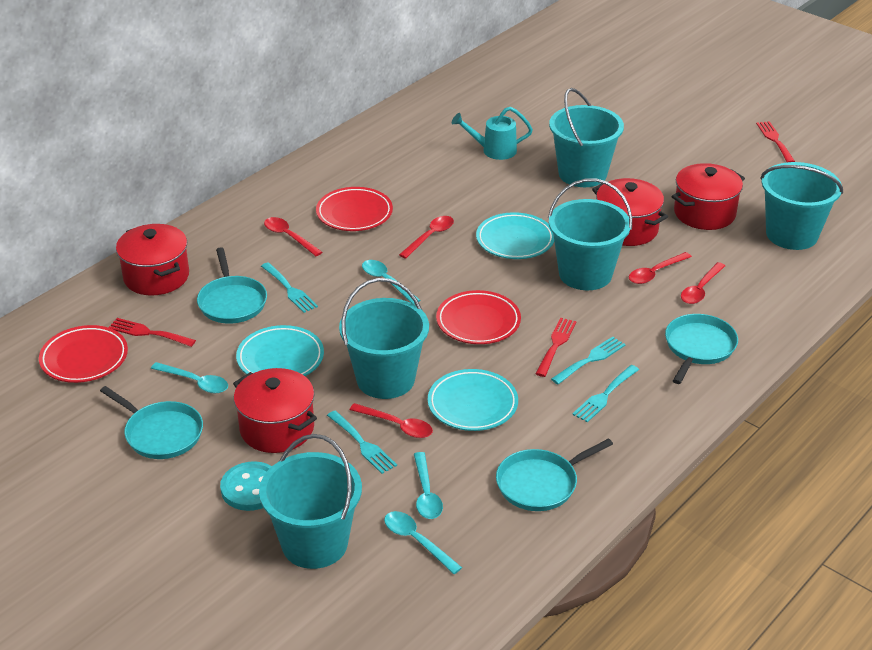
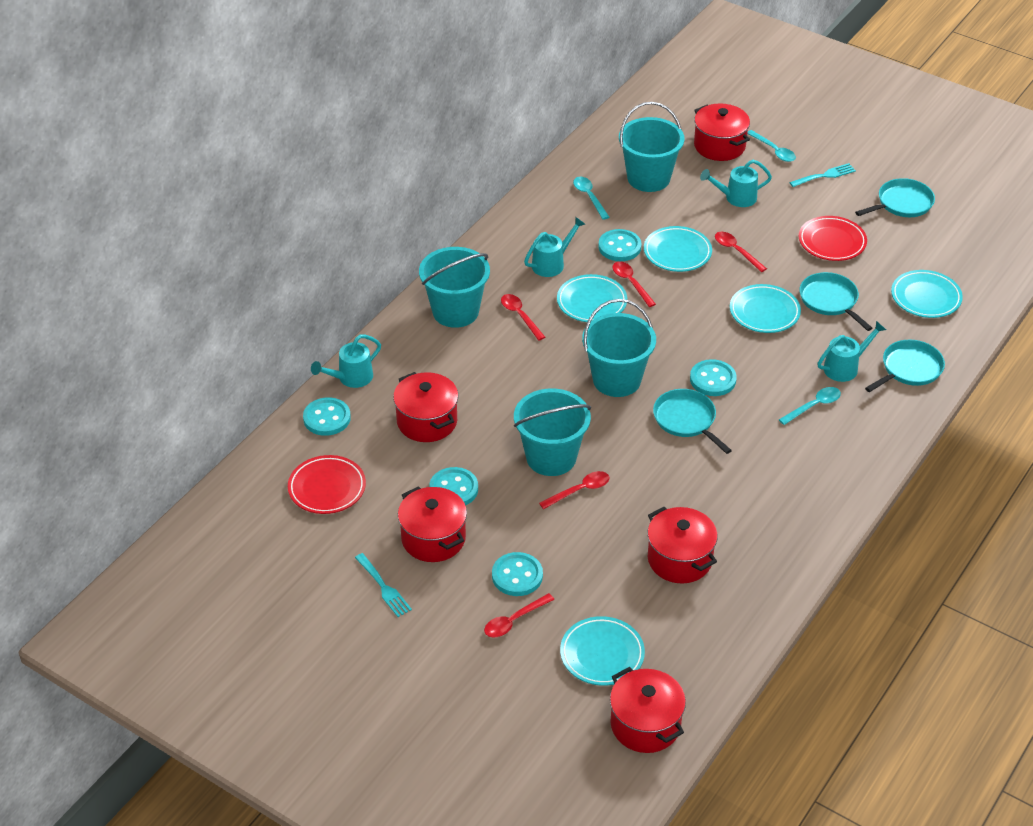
red fork: [108,318,196,347] [535,318,577,377] [756,121,795,162] = 3 -> none = 0
red plate: [39,325,128,383] [316,187,393,231] [436,290,521,344] = 3 -> [288,455,366,514] [799,216,867,261] = 2
red pot: [116,224,189,296] [233,368,317,453] [592,178,668,246] [672,163,745,230] = 4 -> [393,372,458,442] [398,486,467,562] [610,667,686,753] [647,507,718,584] [694,104,750,161] = 5
turquoise bucket: [259,434,362,569] [339,278,429,399] [548,179,632,290] [549,88,624,187] [760,162,843,250] = 5 -> [419,247,490,328] [514,389,591,476] [582,299,656,397] [619,102,684,192] = 4
turquoise button: [220,461,272,511] = 1 -> [303,397,351,436] [429,467,478,505] [492,552,543,596] [598,229,641,261] [690,359,737,396] = 5
turquoise fork: [261,262,318,313] [327,411,397,474] [551,336,626,384] [572,365,639,422] = 4 -> [355,553,412,617] [789,163,856,187] = 2
turquoise plate: [236,325,324,376] [428,369,518,431] [476,212,554,259] = 3 -> [557,274,627,322] [560,616,645,686] [644,226,712,272] [730,284,801,333] [891,270,963,318] = 5
turquoise spoon: [151,362,228,393] [362,260,420,304] [384,511,462,574] [414,452,443,519] = 4 -> [573,176,609,220] [747,130,796,162] [779,387,841,425] = 3
turquoise watering can: [452,107,533,160] = 1 -> [311,335,381,388] [524,217,585,277] [700,160,772,207] [818,321,886,382] = 4

